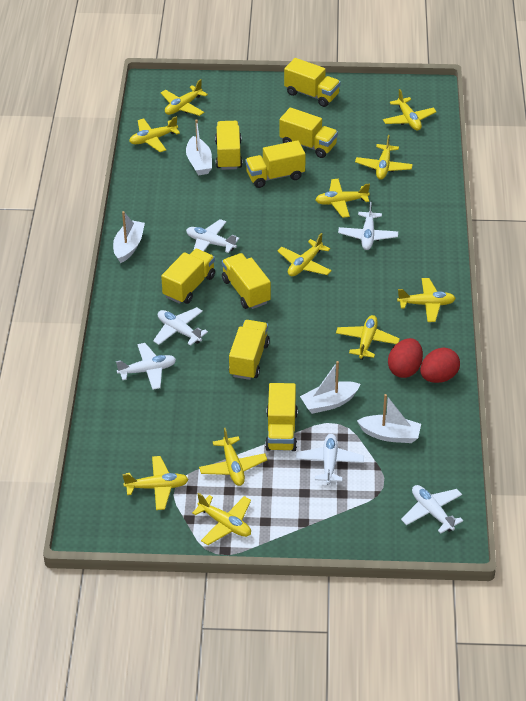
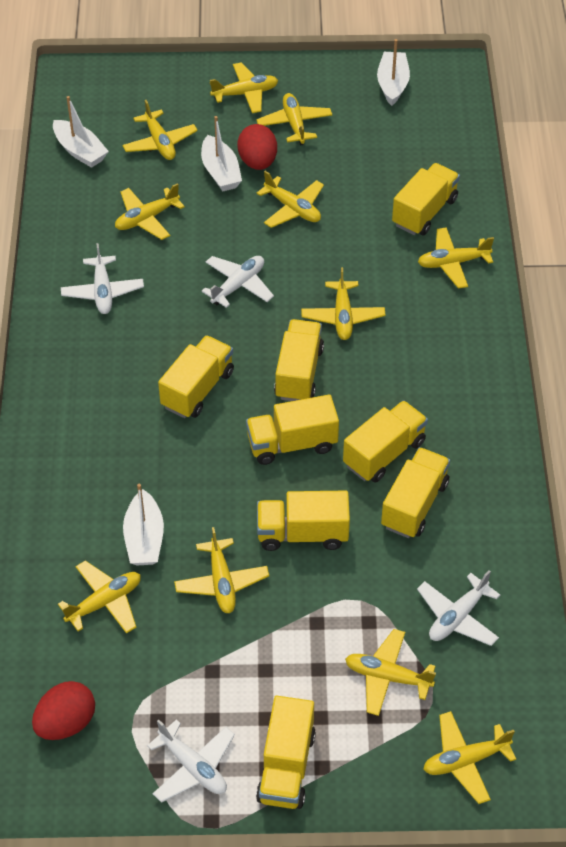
white plane: [116,343,176,390] [153,307,208,346] [186,219,240,253] [296,434,364,485] [338,202,398,250] [401,485,463,534] = 6 -> [61,243,144,314] [147,719,235,803] [202,256,274,308] [417,570,500,646] = 4

